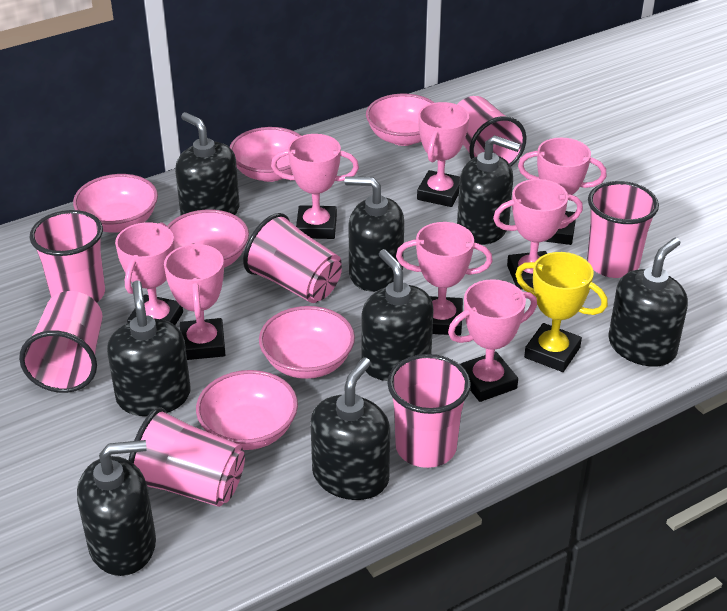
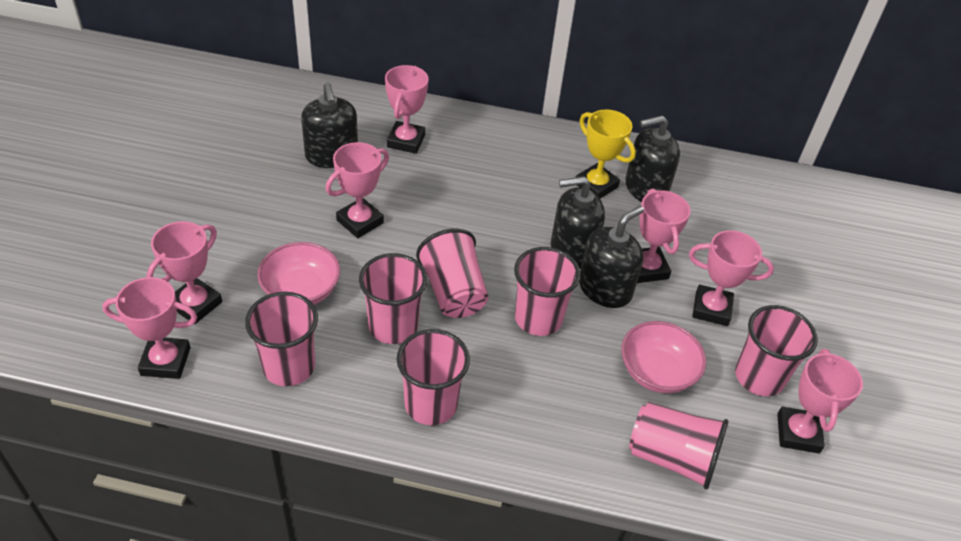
black soap dispenser: [77,440,156,576] [107,280,190,416] [175,112,239,215] [310,358,390,500] [345,176,404,292] [362,249,434,381] [457,135,521,245] [608,238,688,367] = 8 -> [301,83,358,168] [551,176,605,269] [579,206,644,308] [625,115,680,202] = 4
pink bowl: [73,174,158,233] [167,209,249,268] [196,370,298,450] [230,127,302,182] [259,306,355,379] [366,94,435,146] = 6 -> [257,242,340,305] [621,321,706,393] = 2
pink trophy: [115,222,183,325] [164,243,225,360] [271,134,359,239] [396,222,493,336] [417,102,469,207] [448,279,537,402] [493,179,583,290] [518,138,607,245] = 8 -> [102,277,197,379] [147,221,222,324] [326,142,389,238] [385,65,429,154] [637,188,690,283] [689,230,774,326] [777,349,863,453] = 7

